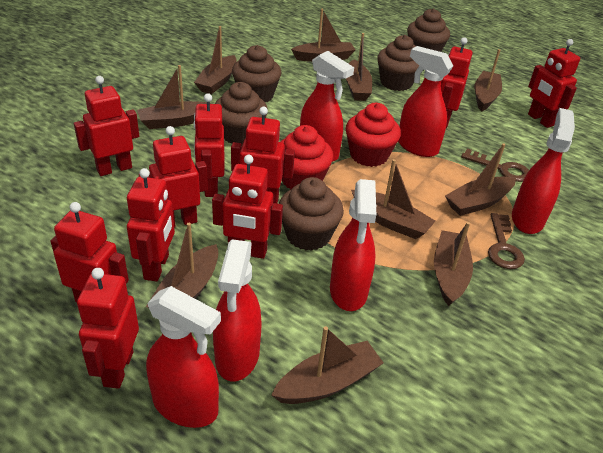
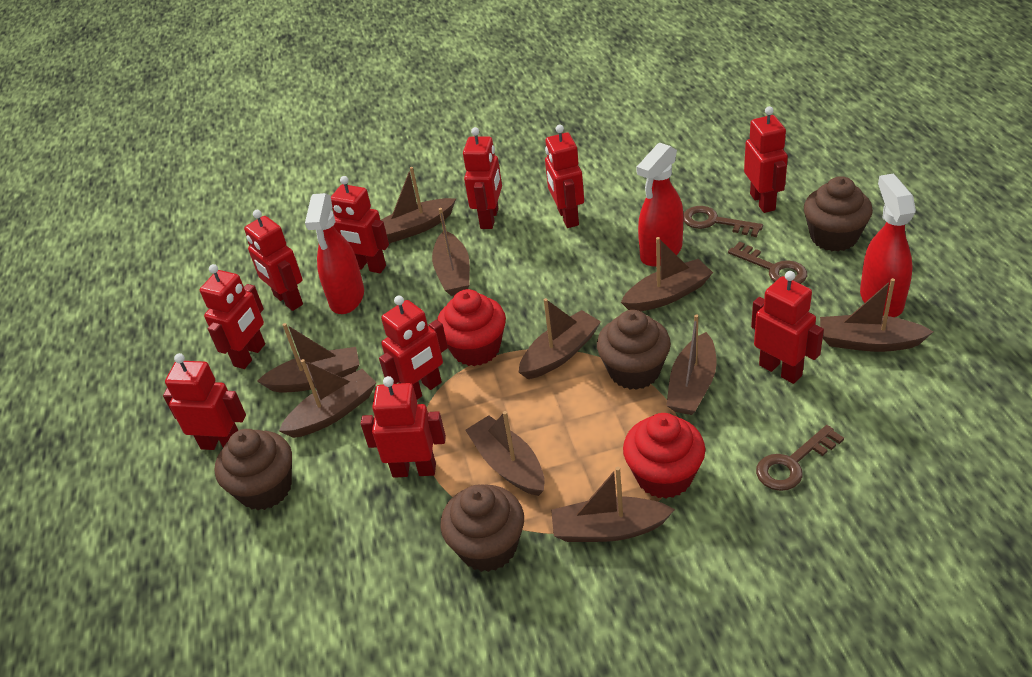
brown cupcake: [215,82,267,145] [232,45,281,103] [279,177,344,251] [377,35,419,91] [407,8,450,52] = 5 -> [215,429,292,510] [440,485,524,572] [597,310,671,390] [804,176,873,251] = 4
brown key: [461,148,529,182] [488,213,525,269] = 2 -> [683,206,763,237] [728,242,807,284] [756,425,844,491] = 3
red spray bottle: [146,286,221,428] [213,239,262,381] [300,51,354,162] [330,179,376,311] [398,46,453,157] [512,108,575,234] = 6 -> [305,193,364,314] [636,143,683,266] [860,174,916,317] = 3

